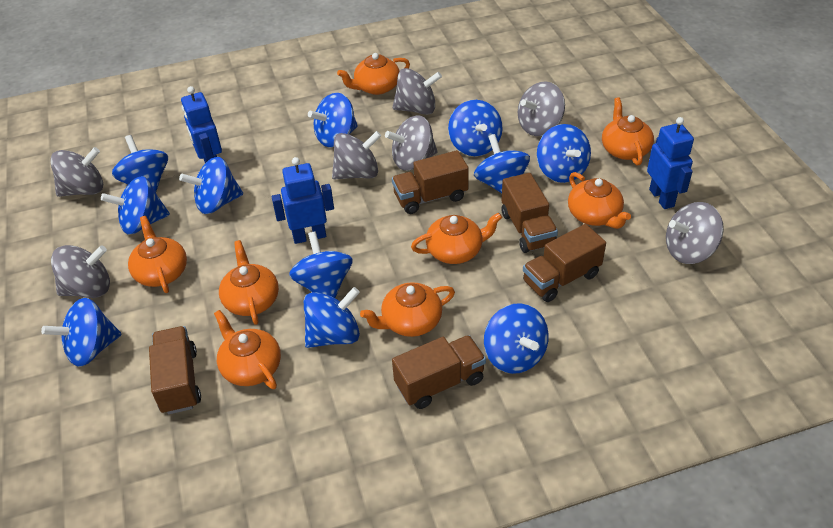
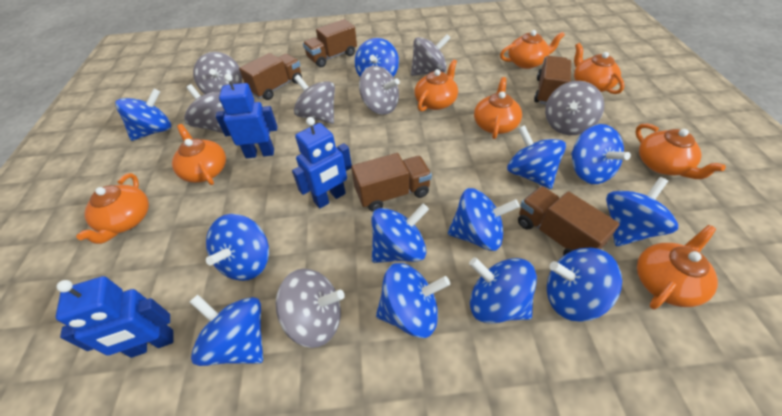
blue spinning top: [41,298,121,367] [101,176,170,235] [112,135,168,192] [179,157,243,214] [289,231,353,298] [304,287,360,348] [308,93,358,147] [448,100,503,156] [474,134,530,193] [484,303,549,374] [537,124,591,183] = 11 -> [115,89,171,141] [190,295,263,366] [206,214,269,281] [355,38,399,77] [372,204,429,263] [376,263,450,338] [448,188,520,251] [469,257,537,324] [507,125,566,189] [547,248,622,322] [571,124,631,184] [606,177,678,246] = 12

